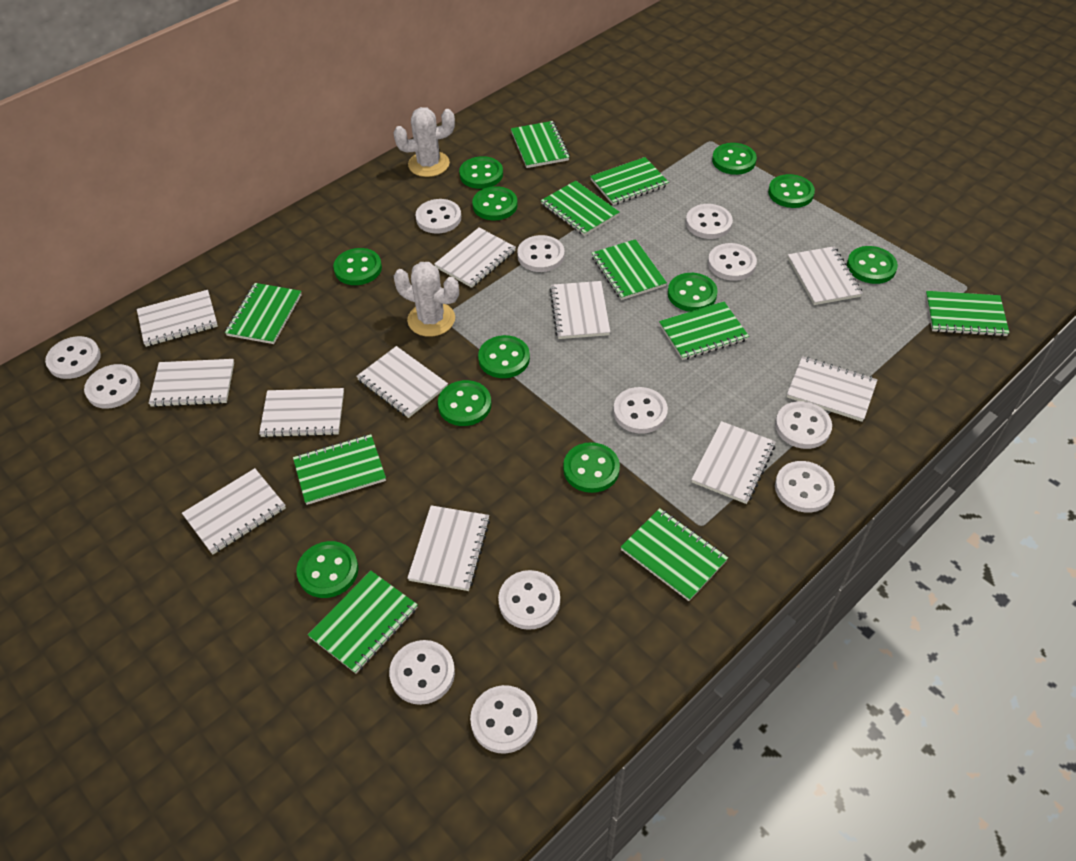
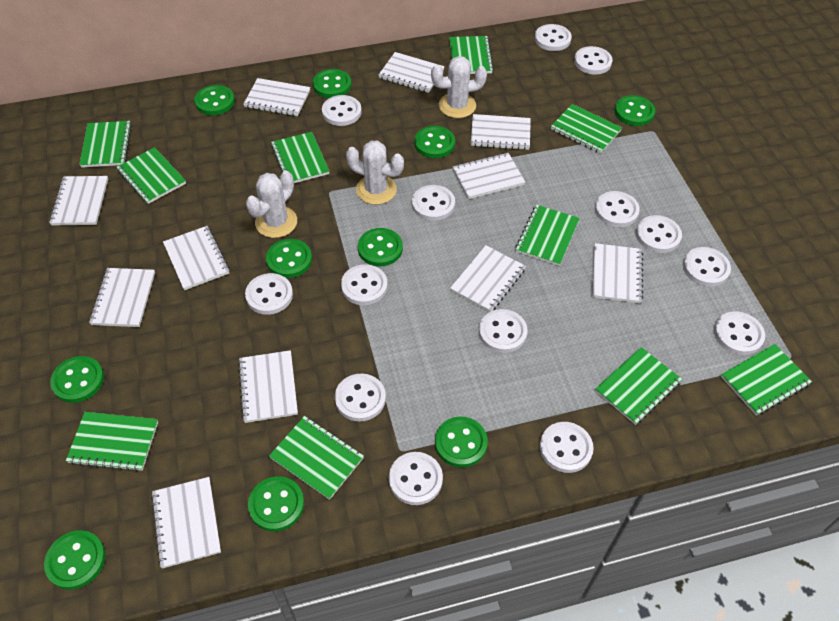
green button: [296,541,358,598] [333,248,382,285] [438,380,491,426] [459,156,503,189] [472,186,518,220] [478,335,530,378] [563,442,620,493] [668,273,718,312] [712,143,757,175] [768,174,815,208] [847,246,898,284] = 11 -> [44,530,106,590] [50,356,104,403] [194,85,235,115] [248,476,304,531] [266,239,312,278] [313,69,351,98] [358,228,403,266] [414,126,455,158] [435,417,488,467] [615,95,655,126] = 10
white button: [45,336,101,379] [84,364,140,409] [389,640,455,705] [416,199,461,234] [470,685,538,754] [498,570,560,630] [517,235,565,272] [613,387,668,434] [686,204,733,239] [708,243,757,281] [775,401,832,449] [775,461,835,512] = 12 -> [245,273,293,315] [322,95,362,126] [335,374,386,422] [341,265,388,305] [389,452,443,505] [412,185,455,221] [479,309,528,353] [534,24,572,51] [540,422,594,473] [574,46,613,75] [595,191,640,227] [636,215,682,253] [683,247,731,287] [714,311,765,355] = 14
white cactus: [393,107,455,177] [394,262,459,337] = 2 -> [246,171,297,238] [346,141,404,205] [431,56,487,118] = 3

